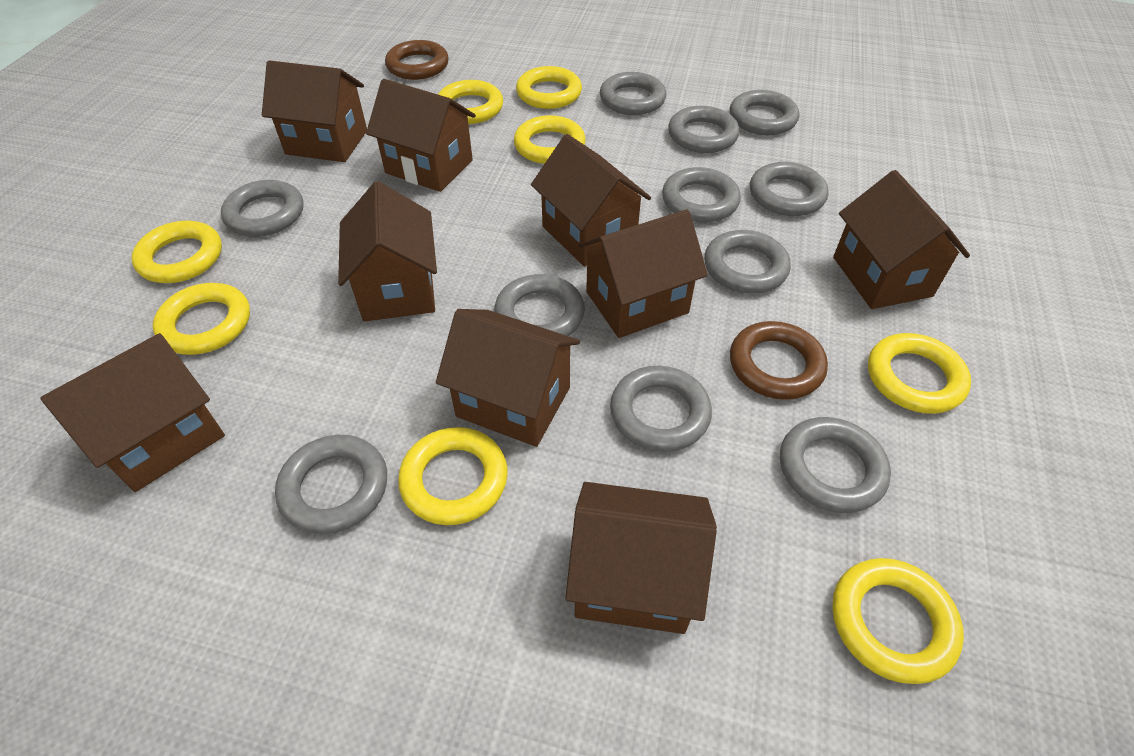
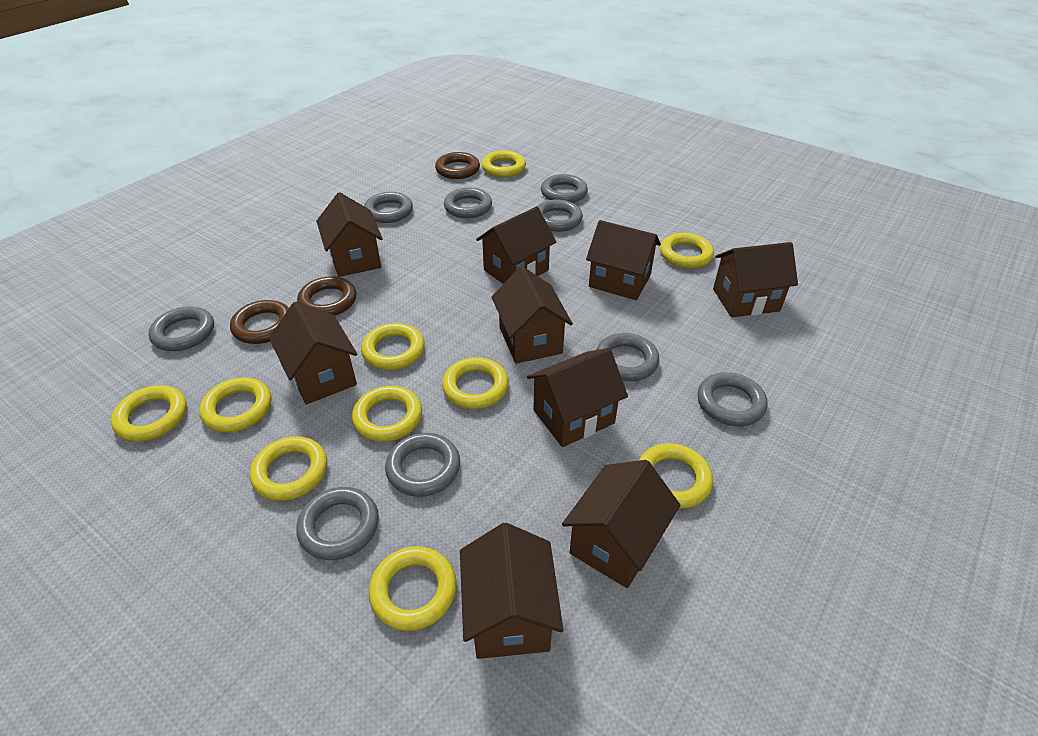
brown ring: [385,40,449,80] [730,321,828,400] = 2 -> [230,300,289,344] [297,276,356,316] [435,152,480,179] = 3
grey ring: [221,180,303,237] [275,435,387,534] [494,274,585,336] [600,72,666,115] [610,366,712,452] [662,167,741,223] [668,106,740,153] [704,230,791,294] [730,90,799,135] [750,162,829,216] [780,417,891,513] = 11 -> [148,306,214,351] [296,487,379,560] [364,192,413,223] [385,433,460,497] [444,188,492,218] [537,200,583,232] [541,174,588,203] [596,333,660,381] [698,372,768,426] = 9
yellow ring: [131,221,222,283] [153,283,250,355] [398,427,508,525] [438,80,503,124] [514,115,586,164] [516,66,582,109] [832,558,964,684] [868,333,971,414] = 8 -> [111,385,187,442] [199,378,272,432] [250,436,327,501] [352,386,422,442] [361,323,425,370] [369,546,456,631] [442,357,509,409] [481,150,526,177] [638,443,713,509] [660,233,714,268] = 10

